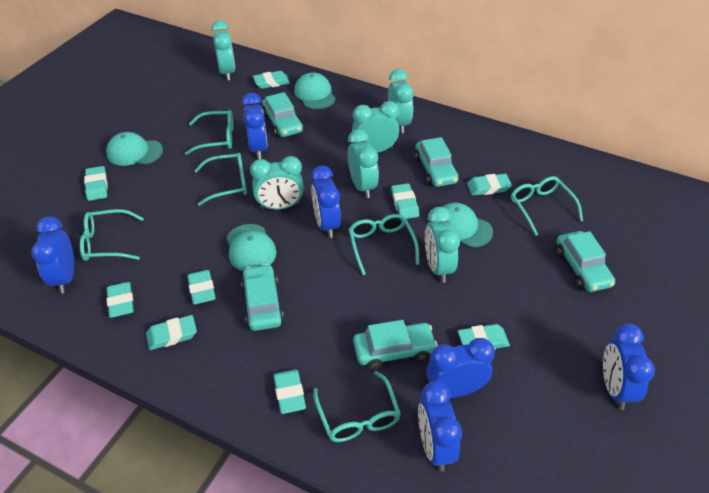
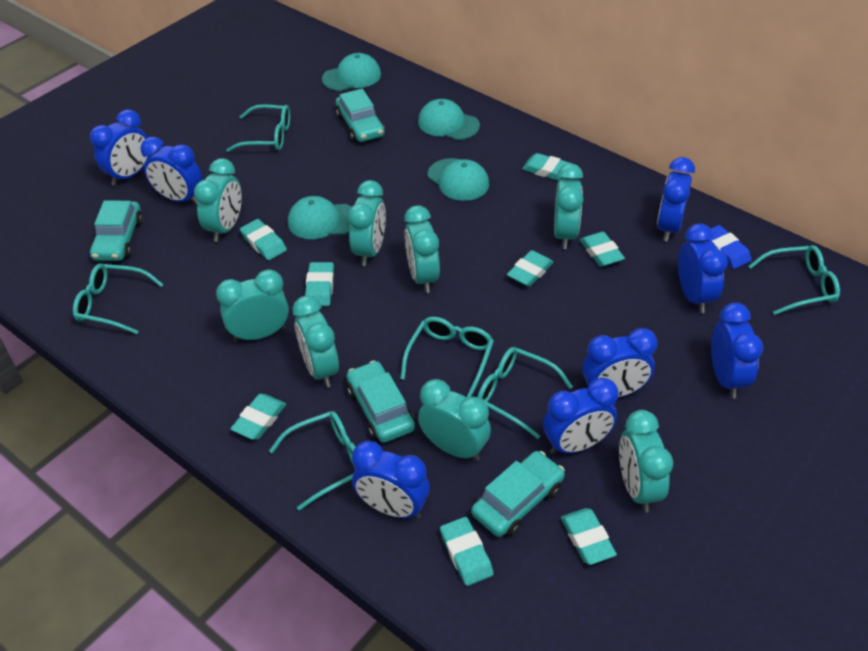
blue clock: [31,217,74,294] [242,93,268,159] [311,166,341,238] [418,381,462,471] [426,338,495,398] [603,324,655,410] = 6 -> [90,109,149,186] [140,137,202,205] [352,441,430,519] [543,378,618,455] [582,328,658,398] [657,157,695,241] [678,224,728,313] [711,303,763,398] = 8
blue eraser: none = 0 -> [708,225,752,269] = 1
turquoise car: [241,264,284,331] [262,92,303,137] [353,320,438,370] [415,137,459,187] [556,231,615,292] = 5 -> [90,200,143,261] [336,89,385,142] [347,361,415,443] [471,451,565,537] = 4
turquoise clock: [211,21,235,80] [250,156,304,210] [348,129,379,198] [352,101,399,153] [388,69,414,133] [425,207,460,283] = 6 -> [194,158,242,242] [216,269,289,342] [293,296,339,388] [348,180,386,266] [404,205,440,293] [418,379,491,461] [554,163,583,249] [619,410,673,513] = 8
turquoise eraser: [84,166,108,201] [107,282,134,318] [146,315,197,350] [187,270,216,305] [253,71,290,89] [273,369,306,414] [391,183,419,219] [458,324,510,350] [467,174,512,196] = 9 -> [230,394,286,440] [240,219,287,260] [305,262,334,306] [440,517,494,586] [507,250,554,287] [522,153,572,180] [561,508,617,565] [580,232,625,267] = 8

